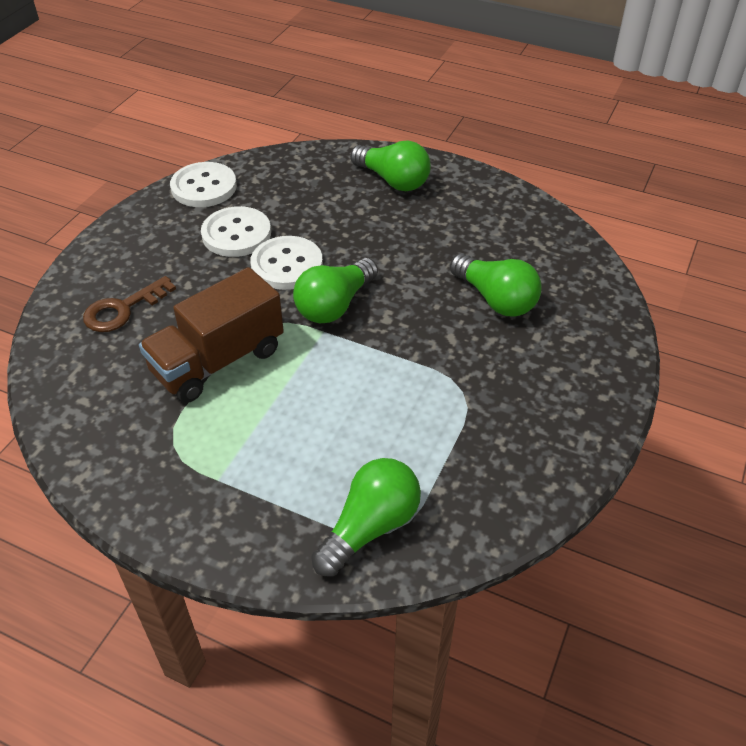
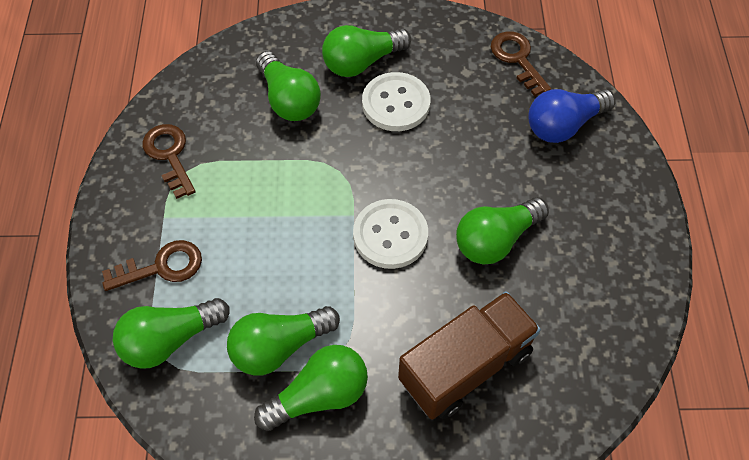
blue light bulb: none = 0 -> [529,89,616,143] = 1
brown key: [83,276,176,332] = 1 -> [102,240,202,291] [142,124,196,199] [491,31,551,96] = 3
green light bulb: [293,258,378,323] [311,458,421,577] [350,140,431,191] [450,253,541,317] = 4 -> [113,298,230,369] [227,306,340,376] [254,345,368,431] [256,51,321,121] [322,25,411,77] [456,197,549,264] = 6
white button: [170,162,237,207] [201,206,271,257] [250,236,323,290] = 3 -> [353,199,428,269] [362,72,430,131] = 2

